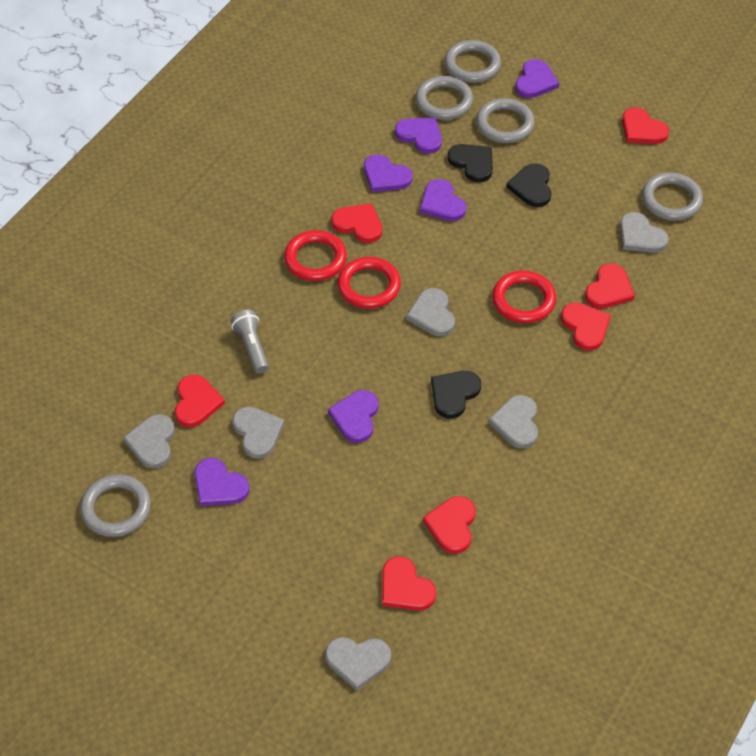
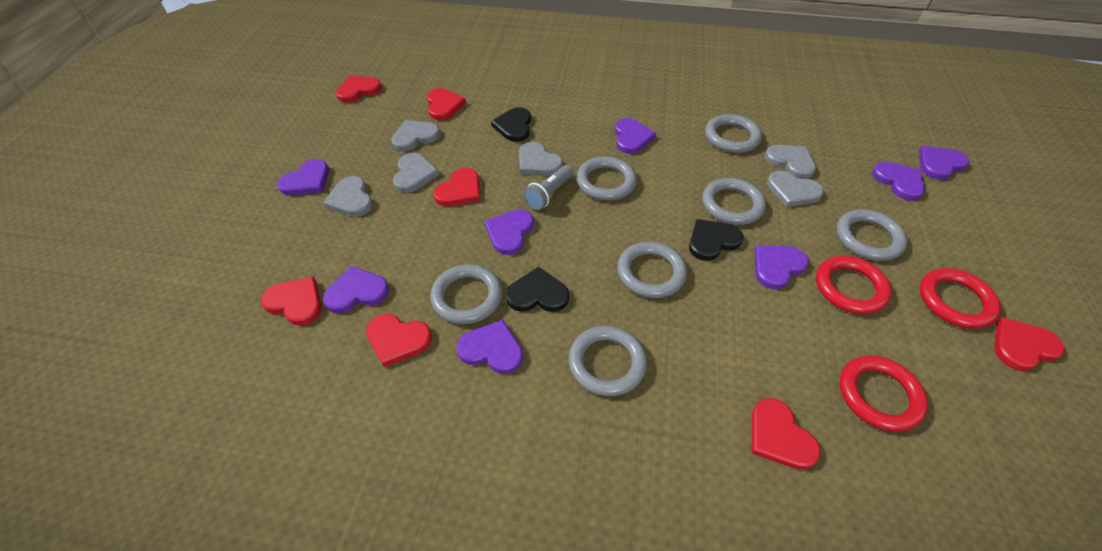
grey ring: [80,474,151,537] [415,76,473,120] [444,40,501,83] [476,98,535,143] [642,172,703,221] = 5 -> [430,264,502,324] [569,326,647,396] [577,156,637,201] [617,242,687,298] [702,178,766,225] [705,114,762,153] [836,209,907,261] = 7
purple heart: [194,458,250,506] [328,390,378,443] [364,154,412,192] [395,118,442,154] [420,179,466,221] [515,59,559,98] = 6 -> [277,159,329,196] [323,266,389,313] [456,320,523,374] [484,209,534,255] [615,118,656,154] [754,245,809,289] [872,162,925,201] [919,146,969,180] = 8

